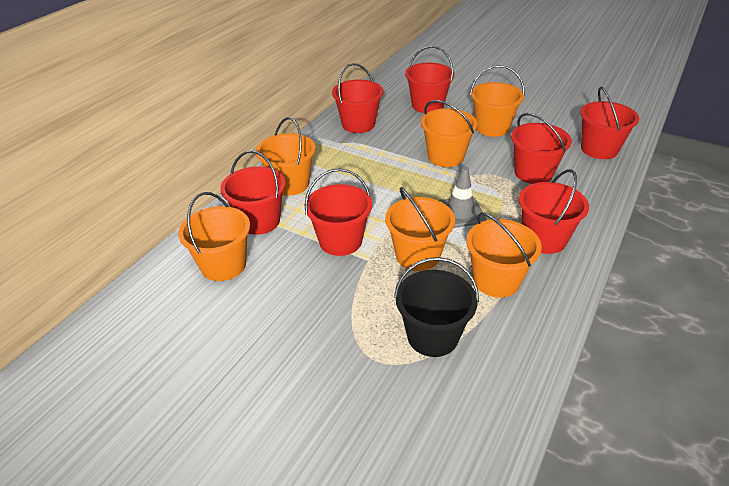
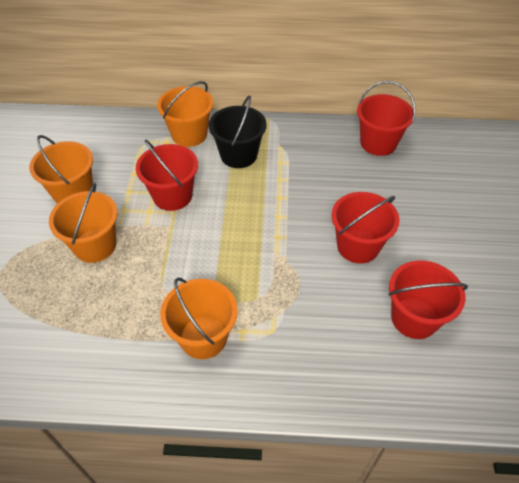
grey traffic cone: [438,166,486,228] = 1 -> none = 0
orange bucket: [178,192,250,281] [256,117,316,196] [385,187,455,271] [421,100,477,167] [466,212,542,298] [470,65,525,137] = 6 -> [29,135,93,204] [49,183,118,263] [157,81,213,147] [160,277,238,359] = 4
red bucket: [220,150,286,235] [305,168,372,256] [332,63,383,133] [405,46,454,113] [511,113,572,184] [519,169,589,254] [580,87,639,159] = 7 -> [136,139,198,211] [331,192,400,264] [357,81,416,156] [388,260,468,339] = 4

